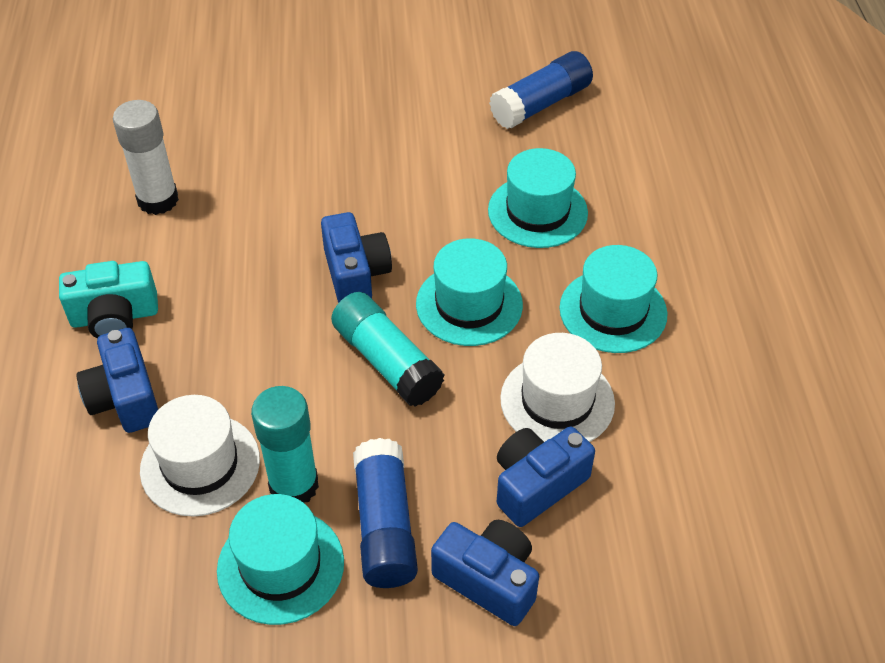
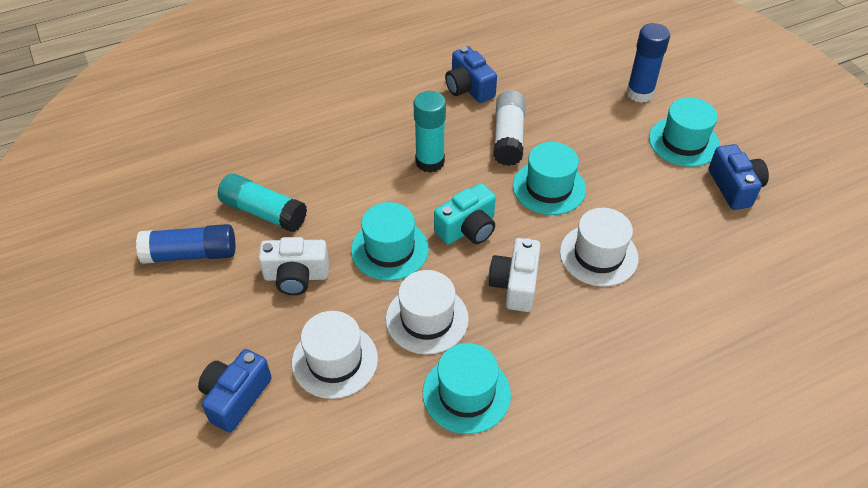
blue camera: [77,328,158,433] [321,212,392,303] [431,520,539,626] [497,427,595,527] = 4 -> [198,349,272,433] [445,46,497,103] [709,144,769,210] = 3
white camera: none = 0 -> [258,237,329,295] [489,238,541,312] = 2
white hat: [140,395,260,517] [500,333,615,442] = 2 -> [292,311,378,399] [386,270,469,355] [560,208,639,287] = 3

